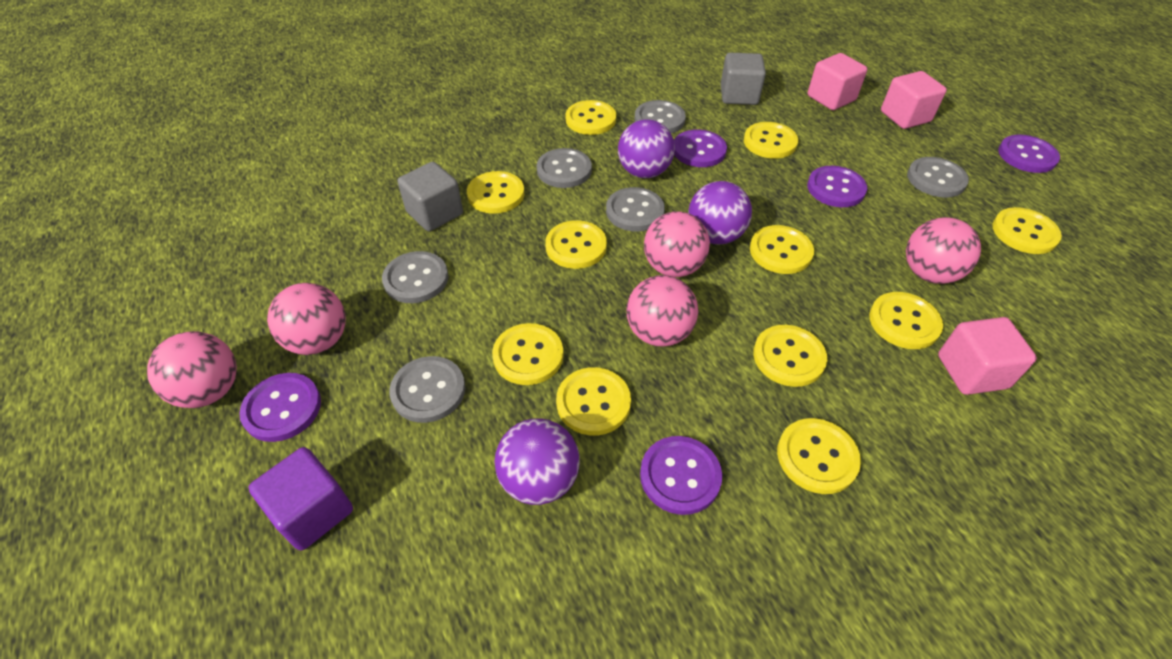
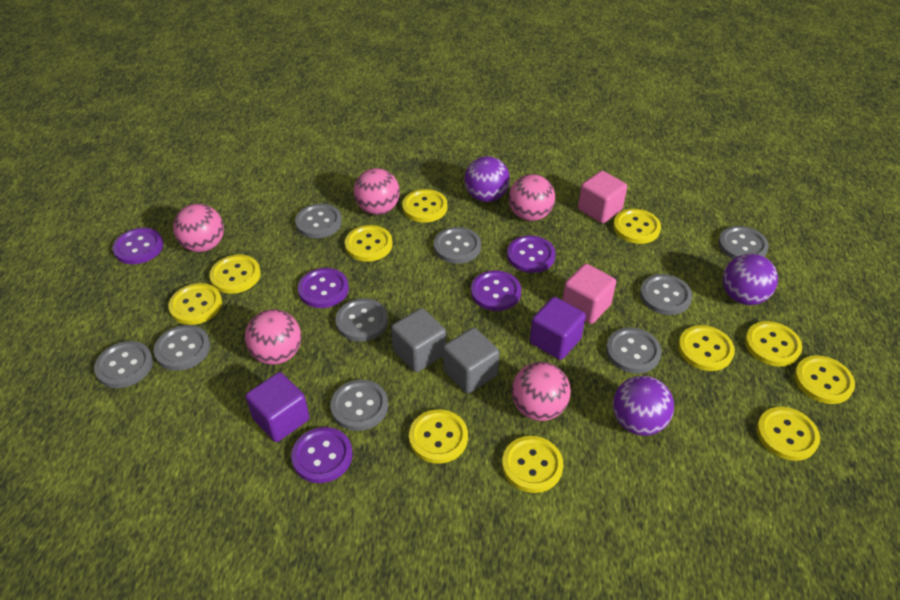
grey button: [382,251,448,303] [389,356,465,423] [537,148,592,188] [606,187,665,232] [635,100,686,133] [907,157,969,198] = 6 -> [94,341,153,388] [154,325,210,371] [295,204,342,238] [330,380,388,431] [335,298,388,341] [434,227,481,264] [606,327,662,373] [640,274,692,315] [718,226,769,259] = 9
pink cube: [808,53,867,110] [881,71,947,129] [938,317,1037,395] = 3 -> [562,264,616,324] [578,171,627,223] = 2
purple cube: [248,447,353,550] = 1 -> [245,372,310,442] [530,297,586,360] = 2

